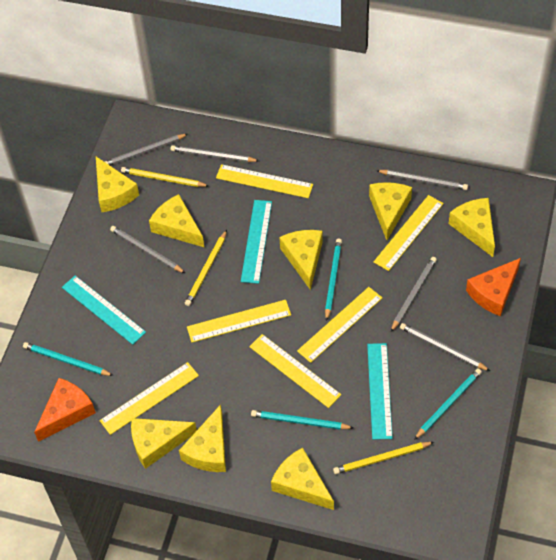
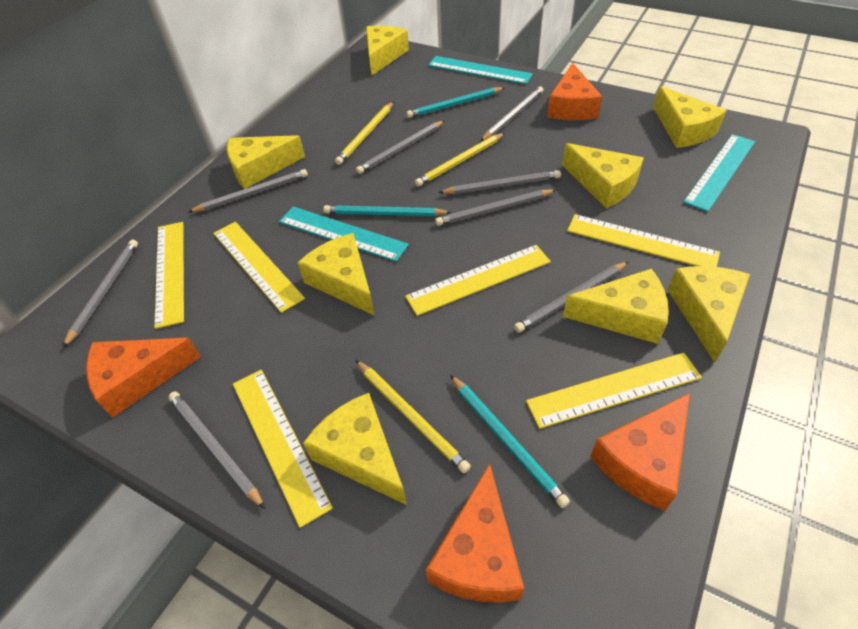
grey pencil: [105,134,188,166] [110,226,185,273] [170,145,259,162] [376,170,468,190] [391,257,437,332] [400,323,490,371] = 6 -> [63,240,138,348] [168,391,265,509] [188,169,308,212] [356,121,444,174] [435,189,556,226] [438,170,561,194] [480,86,543,142] [514,261,629,333] = 8
orange cheese: [34,378,96,442] [466,258,521,316] = 2 -> [86,338,201,417] [426,464,524,603] [547,63,602,120] [590,393,690,510] = 4
turquoise pencil: [23,342,114,376] [251,410,353,430] [325,238,342,321] [414,368,482,440] = 4 -> [323,205,452,216] [406,87,504,118] [450,375,570,508] = 3

